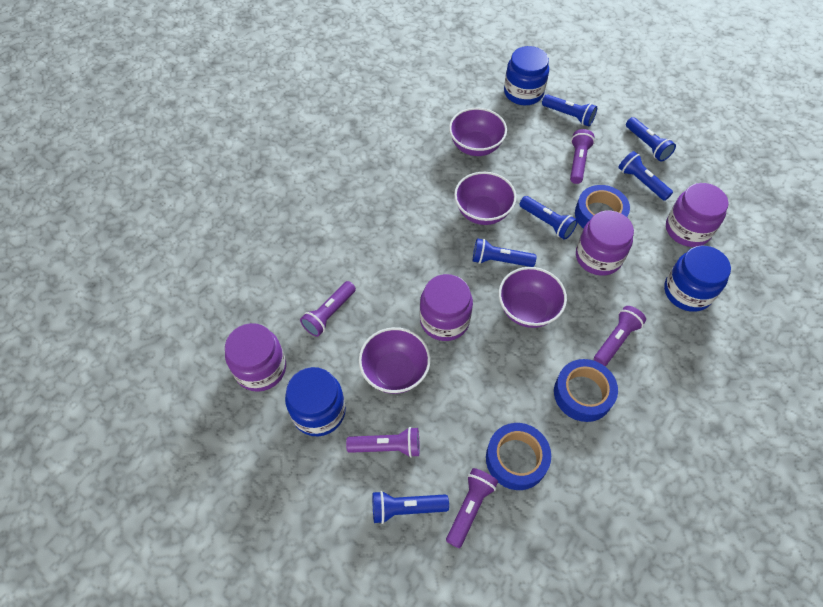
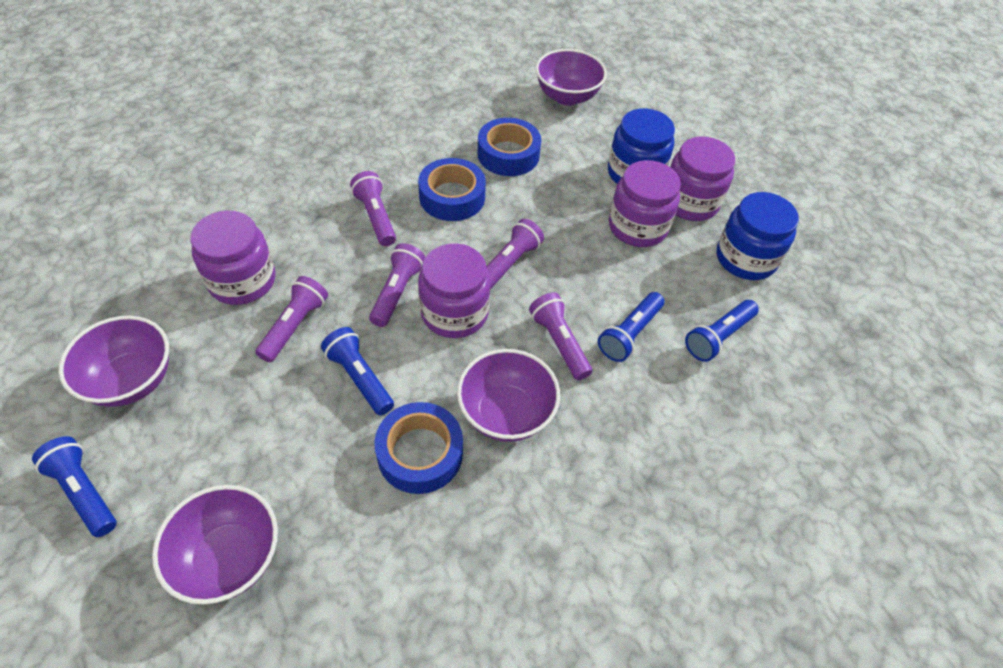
blue flashlight: [372,491,449,524] [473,238,536,267] [519,196,578,240] [542,94,597,126] [618,151,673,201] [626,117,676,161] = 6 -> [32,436,116,537] [321,327,394,415] [598,292,664,362] [685,300,759,362] = 4
blue jar: [285,367,346,436] [504,46,549,105] [664,246,731,312] = 3 -> [608,108,675,184] [717,192,799,280] = 2

